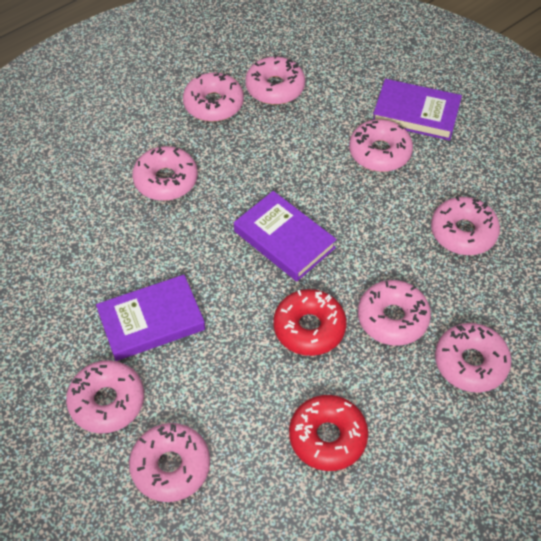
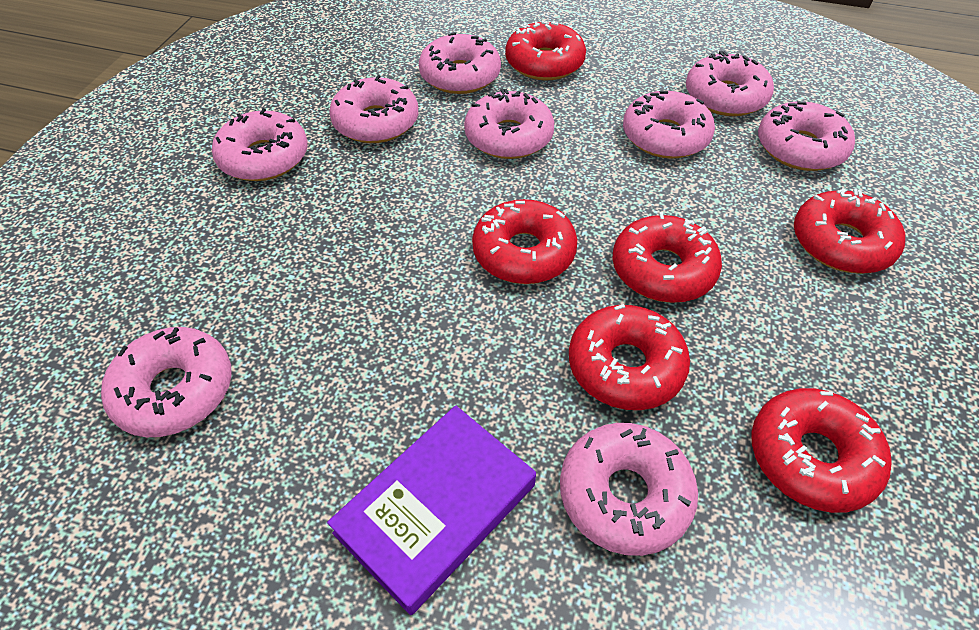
purple book: [96,275,205,361] [234,191,337,281] [373,79,462,140] = 3 -> [327,406,536,615] = 1
red donut: [273,289,346,356] [289,395,368,471] = 2 -> [472,199,577,284] [505,21,586,81] [569,304,690,410] [612,212,722,303] [751,388,892,513] [794,188,905,274] = 6

